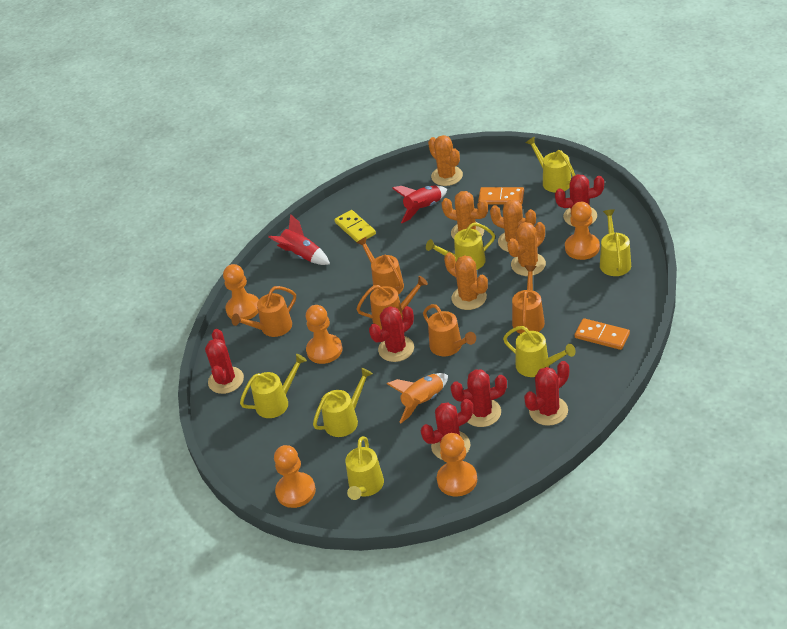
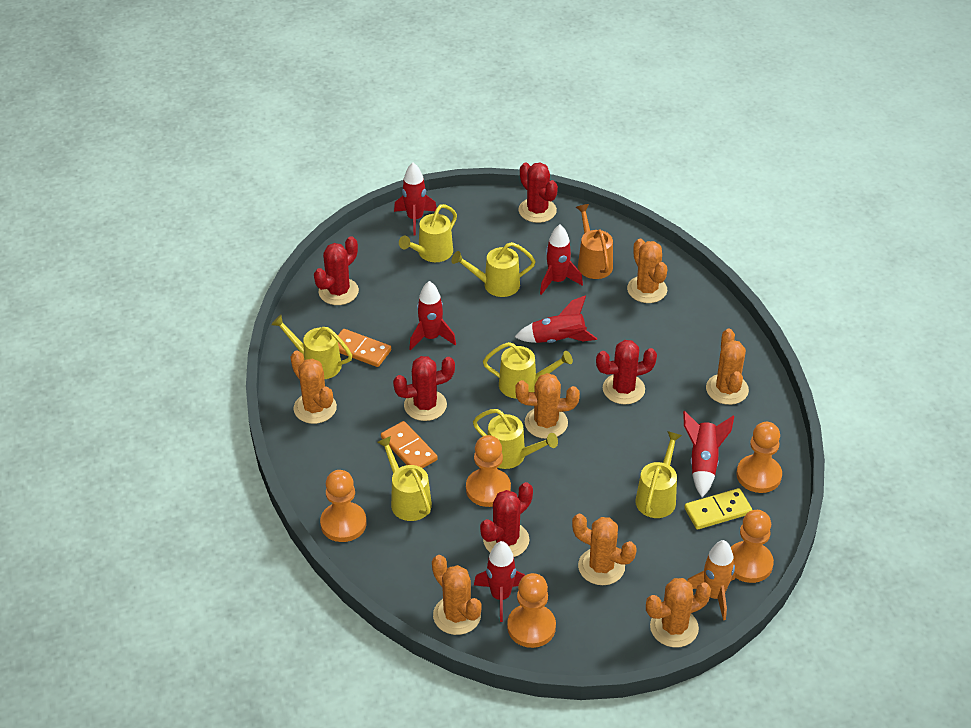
orange cactus: [428,135,463,186] [441,191,488,239] [444,253,488,310] [490,200,536,252] [507,222,546,276] = 5 -> [291,351,337,424] [432,555,482,635] [515,373,580,439] [572,514,637,585] [627,239,667,303] [646,578,711,647] [706,329,749,405] = 7
orange watering can: [232,286,296,337] [356,276,428,329] [357,237,404,295] [423,304,476,356] [512,265,545,334] = 5 -> [576,204,613,279] = 1
red cactus: [205,329,244,394] [369,306,414,362] [421,399,473,460] [450,369,507,427] [524,361,569,426] [555,174,604,226] = 6 -> [314,236,359,305] [393,356,455,421] [480,482,533,557] [518,163,558,223] [596,340,657,404] = 5
red rocket: [268,214,330,265] [392,185,447,223] = 2 -> [394,163,437,236] [409,281,456,350] [474,541,525,622] [515,295,597,343] [540,225,583,295] [683,411,734,497] = 6

